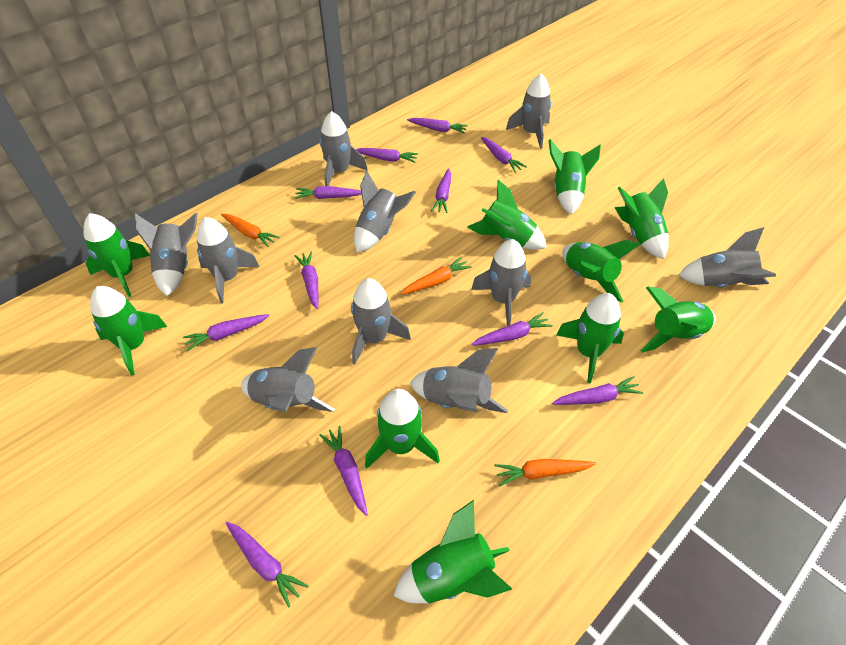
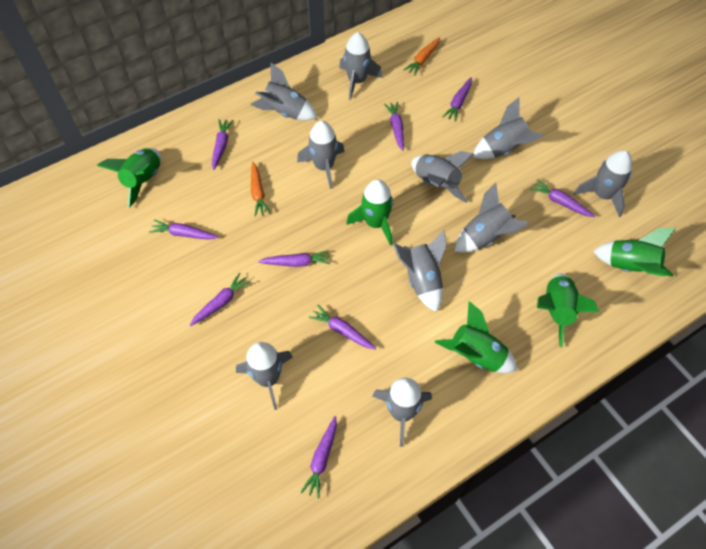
green rocket: [84,213,150,297] [90,286,167,376] [365,389,440,469] [394,500,512,604] [467,180,547,250] [549,139,601,215] [556,293,624,384] [562,240,640,303] [614,178,669,259] [640,286,716,353] = 10 -> [97,148,161,208] [346,179,393,245] [435,301,518,373] [537,273,599,347] [593,228,676,277] = 5
orange carrot: [221,214,280,247] [401,257,472,295] [494,459,596,486] = 3 -> [251,162,270,217] [404,37,440,76] = 2
purple carrot: [183,314,269,351] [226,522,308,608] [294,251,319,309] [295,186,361,199] [319,426,368,516] [356,148,418,163] [407,118,468,133] [431,168,451,213] [472,313,553,346] [481,137,527,172] [552,376,643,405] = 11 -> [149,219,219,240] [190,273,251,326] [212,119,233,170] [258,250,330,267] [300,416,337,498] [308,305,376,350] [384,102,404,151] [442,78,472,122] [530,179,595,217] = 9

